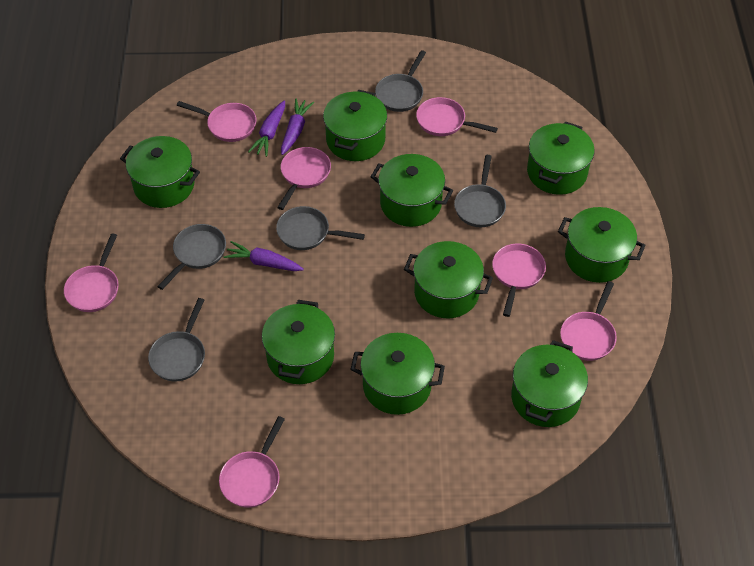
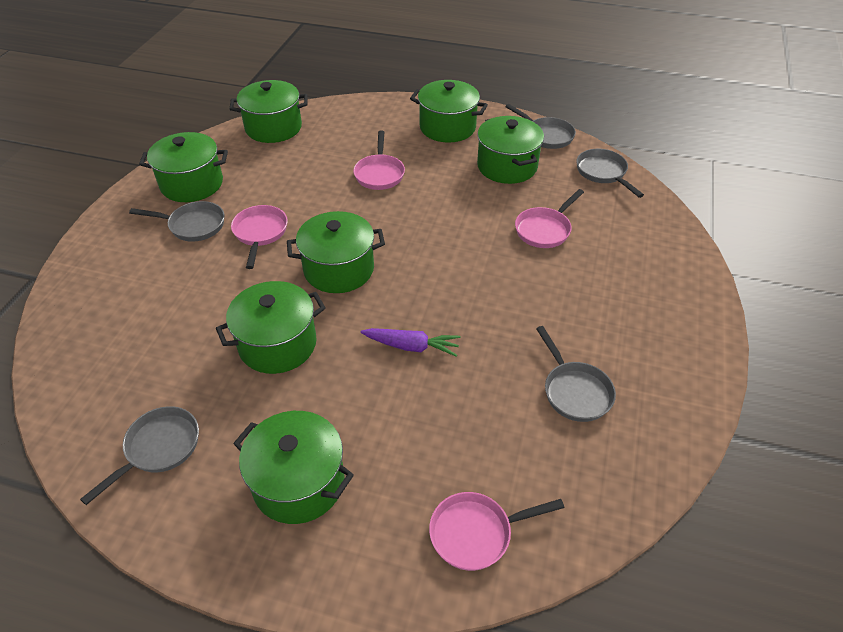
green pot: [120,136,200,208] [262,300,335,384] [323,90,387,161] [350,333,445,415] [370,154,453,227] [404,241,493,318] [511,340,588,427] [527,121,595,195] [558,207,646,283] = 9 -> [139,132,228,202] [216,281,326,374] [230,80,308,143] [233,411,354,524] [287,211,385,293] [410,80,488,143] [477,116,544,184] = 7
pink pan: [64,233,119,312] [177,101,256,142] [219,416,285,508] [277,147,331,210] [416,97,498,136] [492,244,546,317] [560,281,617,361] = 7 -> [231,205,288,269] [353,130,405,190] [429,492,564,571] [515,189,584,248] = 4
purple carrot: [223,241,304,271] [248,101,285,157] [281,98,314,155] = 3 -> [361,328,461,357] = 1

